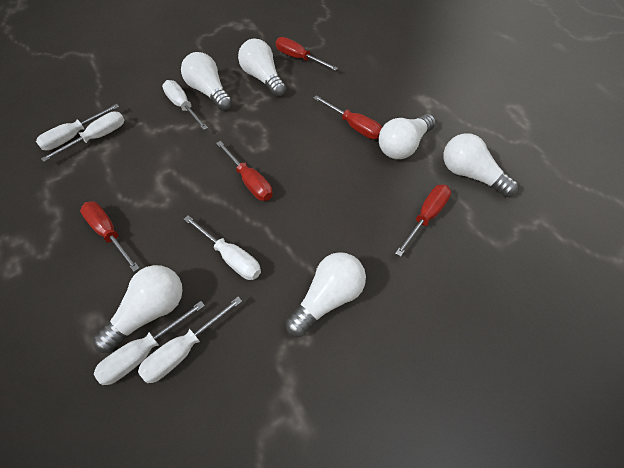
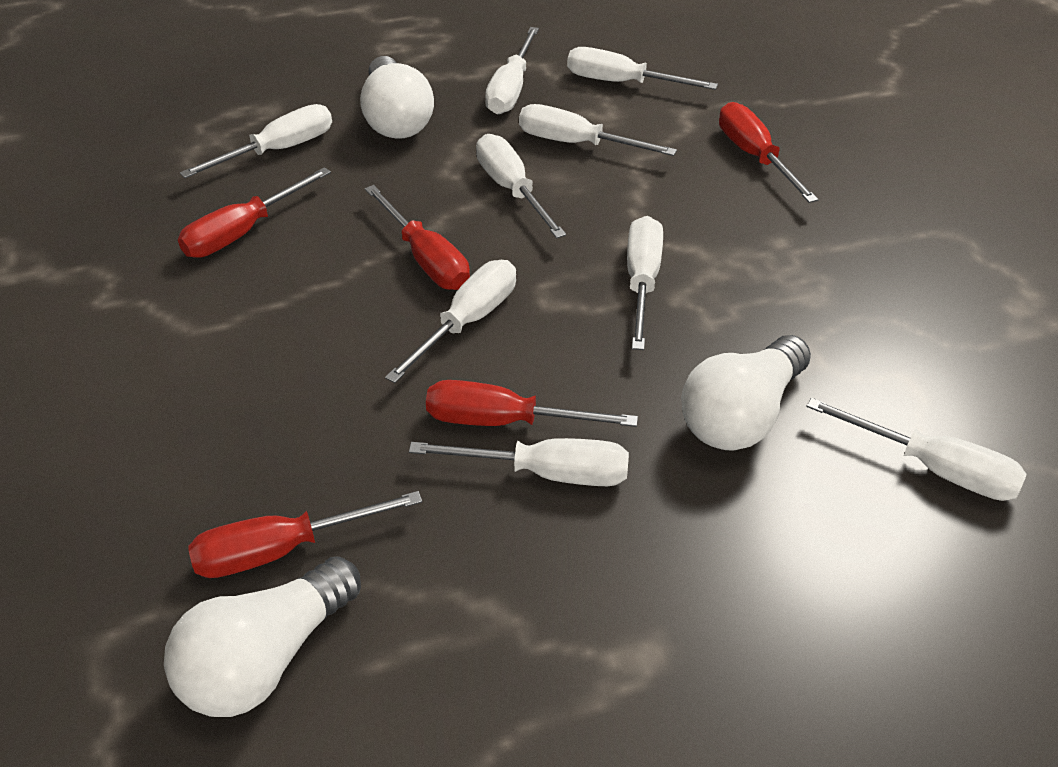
white light bulb: [93,265,183,353] [181,52,232,111] [238,39,286,97] [285,252,366,337] [379,114,436,159] [443,133,518,197] = 6 -> [164,557,361,717] [360,56,434,139] [681,335,811,450] = 3
white screwdriver: [36,104,120,151] [41,112,124,162] [94,301,205,385] [138,297,242,383] [162,80,208,130] [184,215,261,280] = 6 -> [180,104,332,178] [385,260,516,383] [409,438,629,486] [476,134,566,238] [485,27,539,114] [519,104,677,156] [567,47,718,90] [627,216,663,350] [806,398,1026,501] = 9

